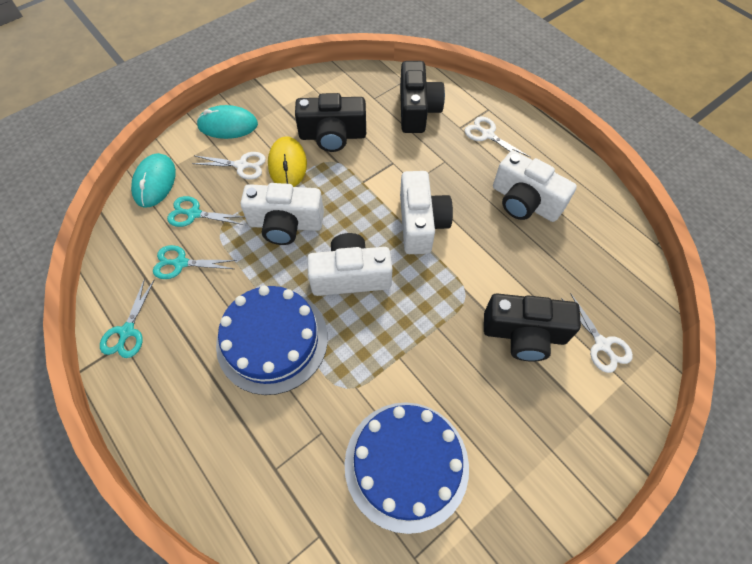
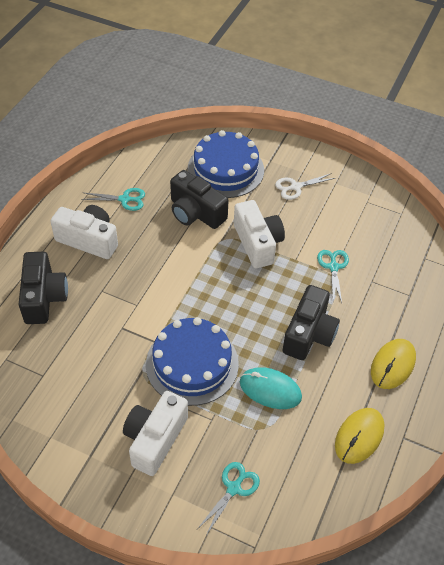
turquoise mouse: [131,153,176,208] [197,105,258,139] = 2 -> [240,367,302,409] = 1
white camera: [241,183,324,245] [307,233,393,296] [400,171,453,254] [493,150,577,222] = 4 -> [50,205,118,259] [123,391,188,476] [234,200,285,268] = 3
white scissors: [192,152,266,180] [465,117,531,158] [561,293,633,373] = 3 -> [275,173,335,200] = 1
yellow mouse: [268,136,307,187] = 1 -> [335,408,384,464] [371,339,416,389] = 2

